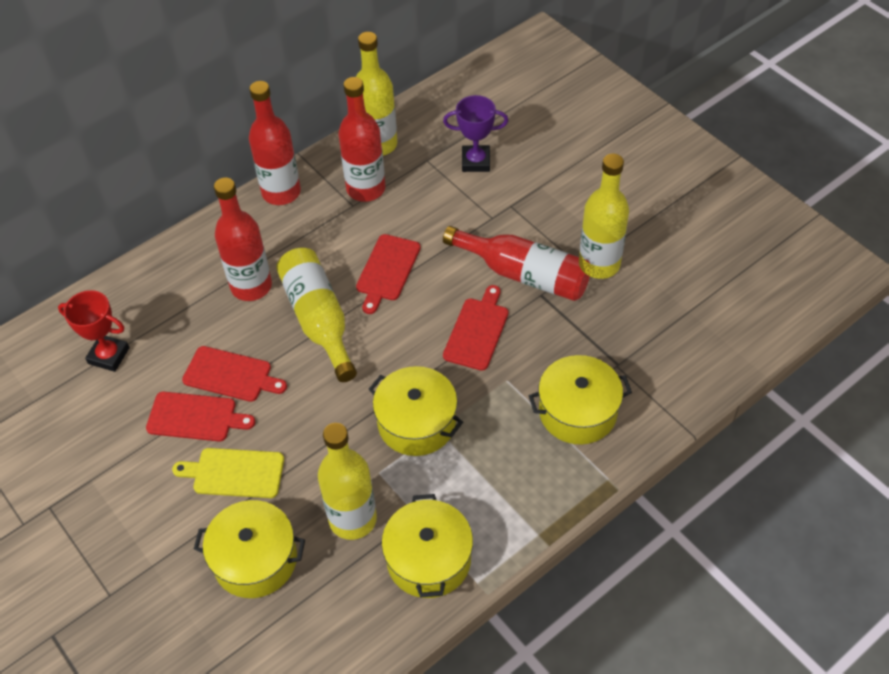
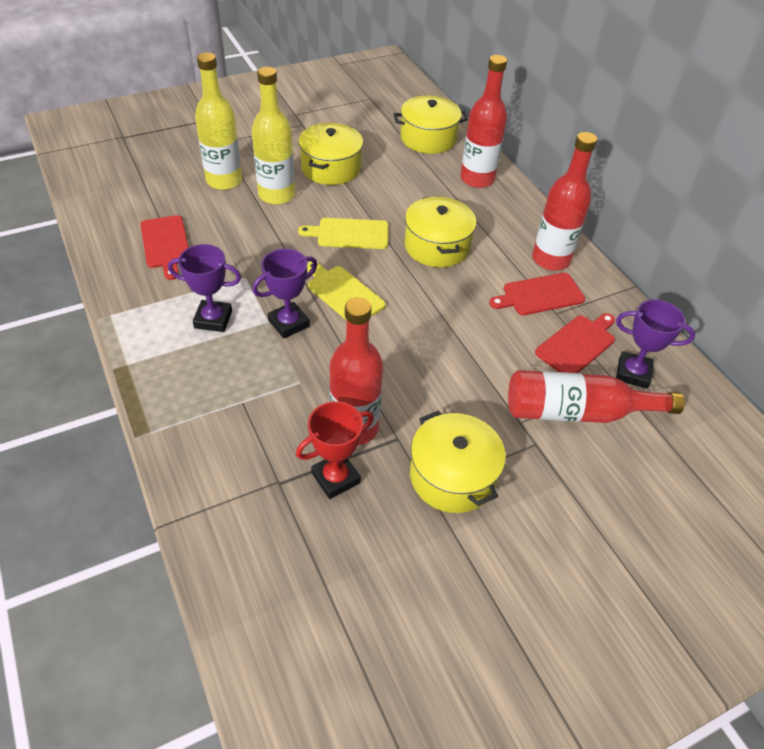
purple trophy: [443,95,508,172] = 1 -> [168,244,241,332] [252,249,318,339] [616,299,695,388] = 3
red cutting board: [146,392,255,442] [182,346,287,402] [356,234,421,314] [443,285,509,371] = 4 -> [140,215,189,280] [489,273,585,315] [535,313,615,373] = 3
yellow bottle: [276,248,357,382] [318,423,377,540] [356,32,397,156] [579,154,629,279] = 4 -> [195,52,242,190] [252,67,295,205] = 2
yellow cutting board: [172,448,284,498] = 1 -> [298,218,388,249] [307,262,386,321] = 2

